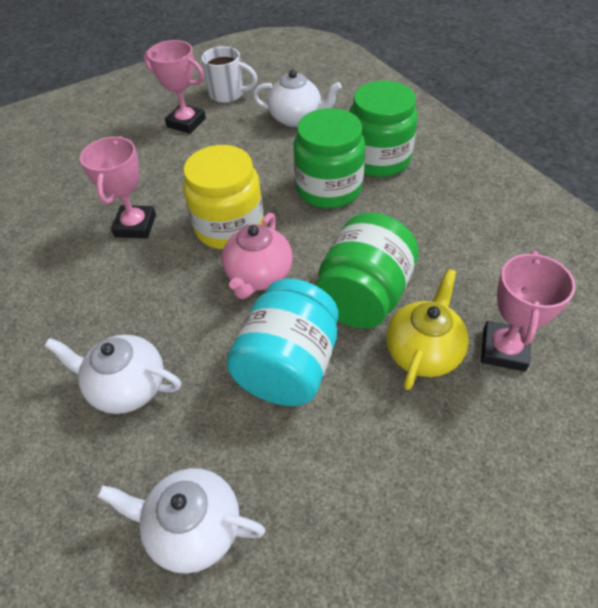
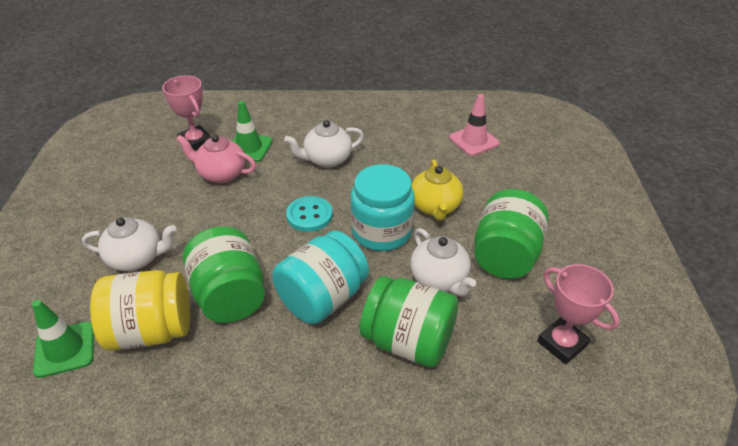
green traffic cone: none = 0 -> [32,300,94,378] [233,101,273,162] = 2
pink traffic cone: none = 0 -> [449,94,500,156] = 1
pink trophy: [80,136,156,238] [144,40,206,134] [481,251,575,372] = 3 -> [162,75,211,151] [537,264,620,365] = 2
turquoise button: none = 0 -> [286,196,333,232] = 1
turquoise jar: [226,279,339,406] = 1 -> [272,231,369,324] [350,164,415,251] = 2
white mug: [201,46,257,103] = 1 -> none = 0

